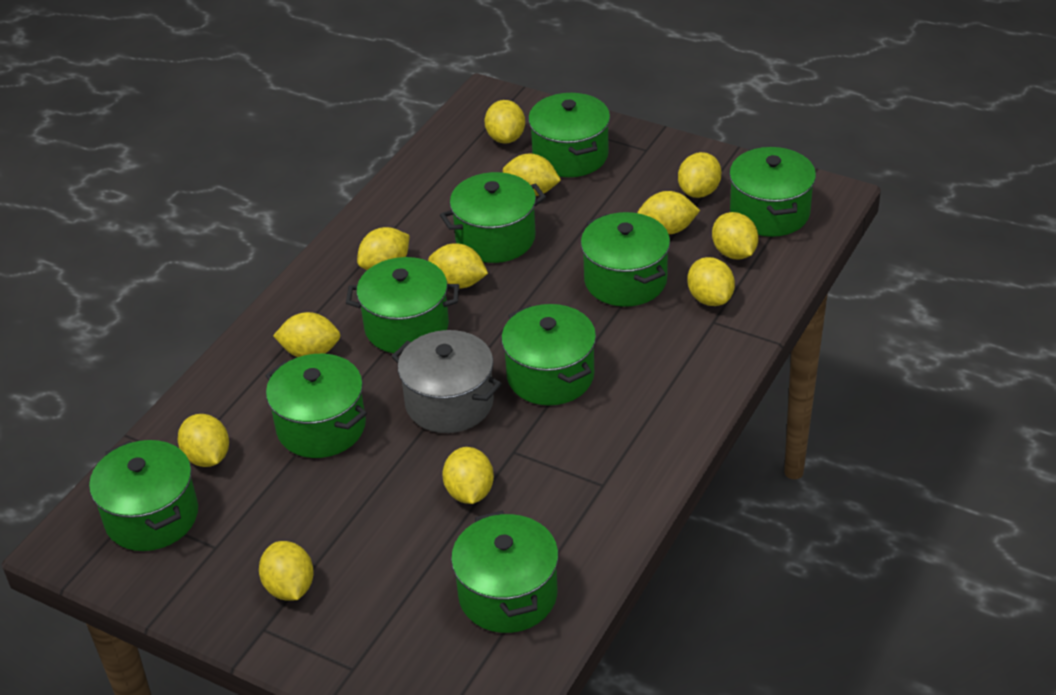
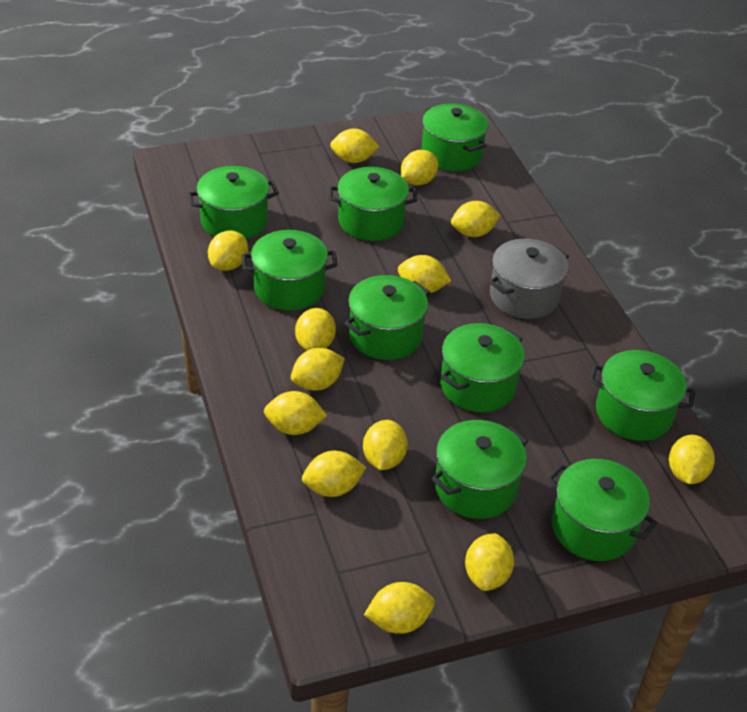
yellow lemon: [178,414,229,467] [259,541,314,601] [273,312,340,357] [357,227,410,270] [428,243,488,288] [442,447,494,504] [485,100,525,143] [503,154,561,196] [637,191,700,235] [678,152,721,198] [687,257,735,306] [712,212,759,259] = 12 -> [208,230,248,271] [264,391,327,435] [291,348,345,391] [295,308,336,350] [302,451,366,497] [330,129,379,163] [363,420,408,470] [364,582,435,634] [398,255,451,293] [401,150,438,186] [451,201,500,237] [465,533,514,591] [669,435,715,484] = 13

